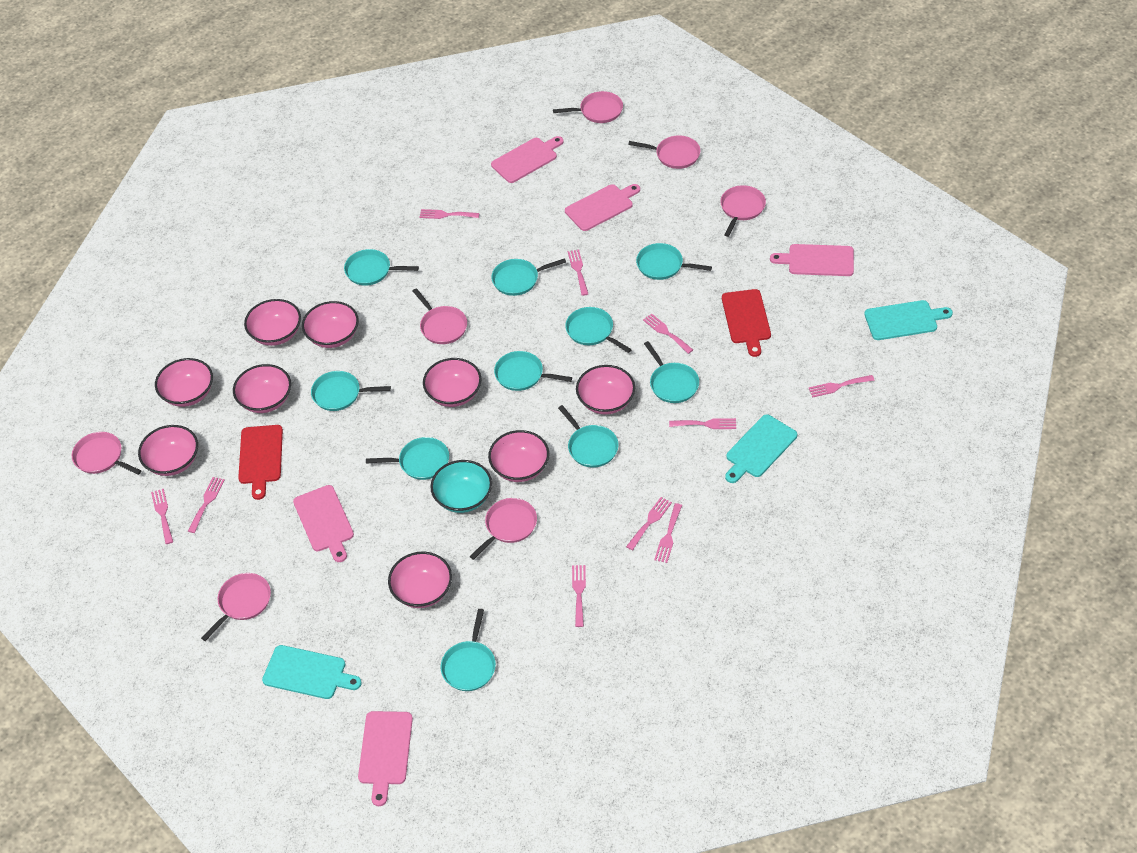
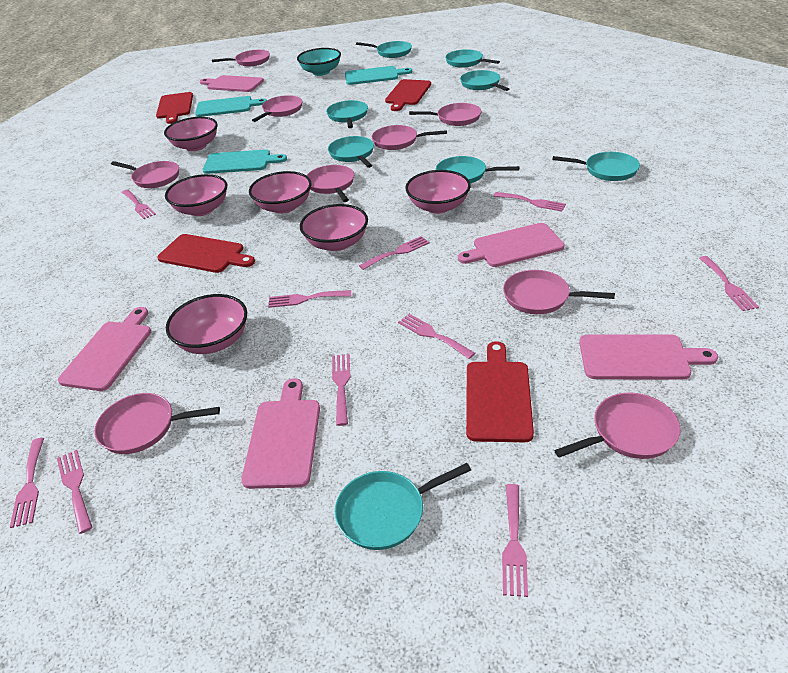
pink bowl: [138,425,198,476] [155,358,213,407] [233,364,291,413] [244,299,301,346] [302,301,359,348] [388,552,452,608] [423,358,482,407] [488,430,549,482] [576,365,635,415] = 9 -> [164,117,218,151] [165,174,227,216] [166,294,247,354] [249,171,311,214] [300,204,368,251] [405,170,471,214] = 6
pink pan: [72,432,141,475] [201,573,271,641] [413,288,467,344] [469,498,537,560] [553,91,623,123] [628,135,701,169] [720,185,766,237] = 7 -> [94,393,220,454] [111,161,179,188] [212,50,270,66] [252,95,302,122] [306,165,354,202] [372,125,447,150] [409,103,481,126] [503,270,615,314] [554,392,681,459] = 9
red cutting board: [238,425,283,500] [722,289,771,357] = 2 -> [156,92,193,124] [157,234,255,273] [385,79,431,111] [466,341,534,442] = 4
turquoise pan: [311,371,391,411] [344,249,419,286] [366,437,449,480] [441,609,496,691] [491,258,566,296] [494,351,572,391] [558,405,619,468] [565,307,632,353] [636,243,712,280] [644,341,699,403] = 10 -> [326,100,368,128] [328,136,374,168] [335,463,471,550] [356,41,412,58] [436,156,519,183] [445,49,500,68] [460,70,509,91] [552,152,640,181] = 8

